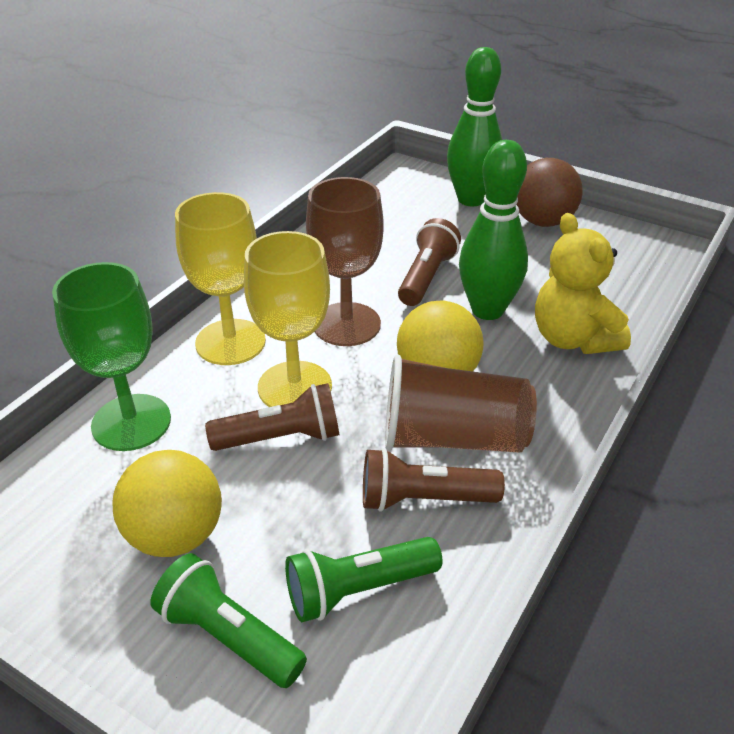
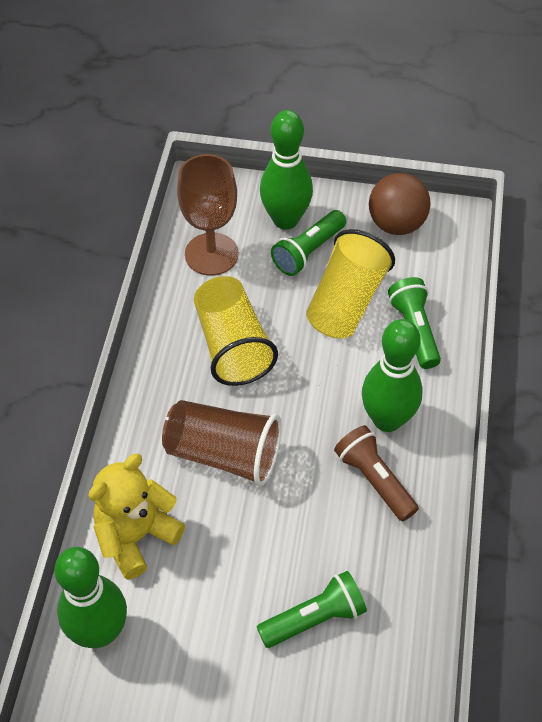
brown flashlight: [205,383,339,451] [363,448,505,512] [398,218,461,306] = 3 -> [334,425,419,521] = 1
green bowling pin: [447,47,502,206] [459,140,528,320] = 2 -> [54,547,127,648] [260,110,313,230] [362,319,423,432] = 3
green flashlight: [150,553,307,688] [285,537,443,622] = 2 -> [257,571,367,648] [271,210,346,276] [388,277,441,369] = 3
green goblet: [52,262,171,451] = 1 -> none = 0
yellow ball: [112,450,222,557] [397,300,484,371] = 2 -> none = 0
yellow cup: none = 0 -> [194,276,278,386] [306,229,395,339] = 2
yellow goblet: [175,192,266,365] [244,231,332,407] = 2 -> none = 0

